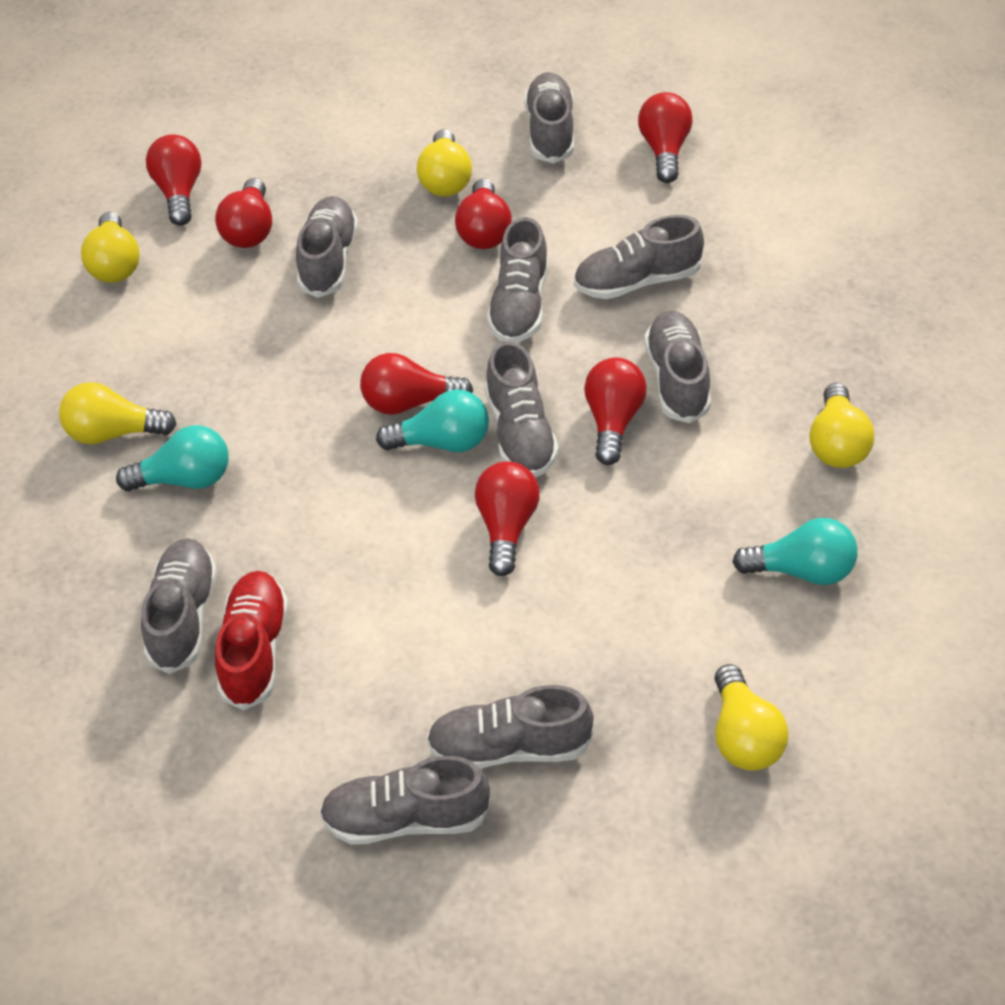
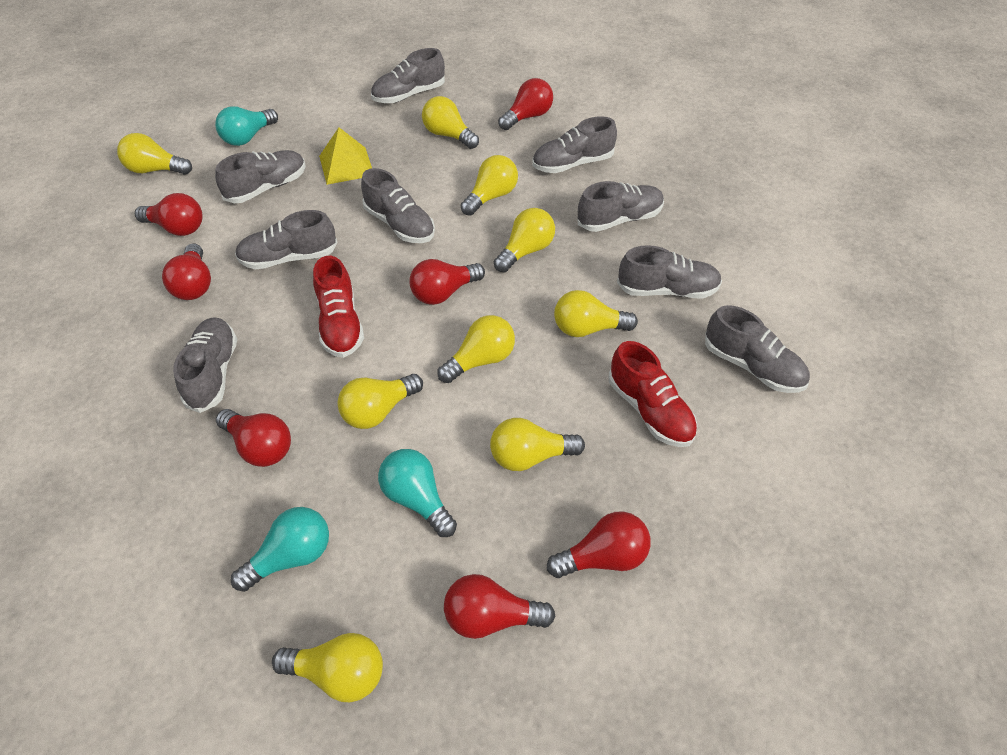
red shoe: [215,571,288,710] = 1 -> [313,256,364,358] [608,341,698,447] = 2
yellow light bulb: [59,382,177,444] [81,212,140,283] [417,129,472,197] [715,664,789,771] [810,383,874,468] = 5 -> [117,133,192,175] [272,633,383,702] [337,374,423,429] [422,96,479,149] [437,315,515,383] [460,155,518,216] [490,418,585,471] [494,208,555,273] [554,290,638,337] = 9
yellow pyramid: none = 0 -> [319,127,372,185] = 1

